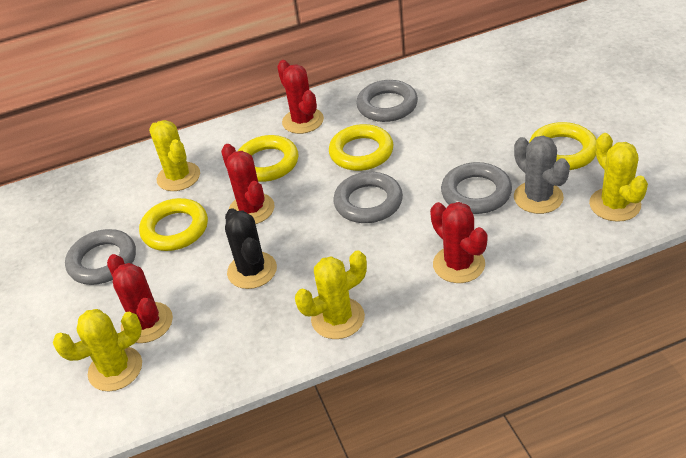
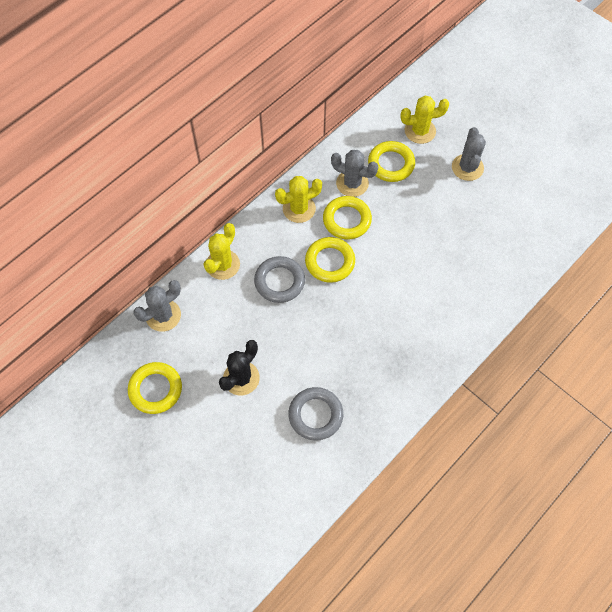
grey cactus: [514,136,570,214] = 1 -> [133,280,181,332] [331,150,378,197] [452,127,486,181] = 3
grey ring: [65,229,136,285] [333,172,403,223] [356,80,418,122] [441,162,512,214] = 4 -> [254,256,305,303] [288,387,343,440] = 2
red cactus: [107,254,173,343] [221,144,275,224] [277,60,324,134] [430,202,487,283] = 4 -> none = 0
yellow cactus: [53,309,142,391] [149,120,200,191] [295,250,367,339] [589,133,648,222] = 4 -> [203,223,240,280] [275,176,322,223] [401,96,449,144] = 3

